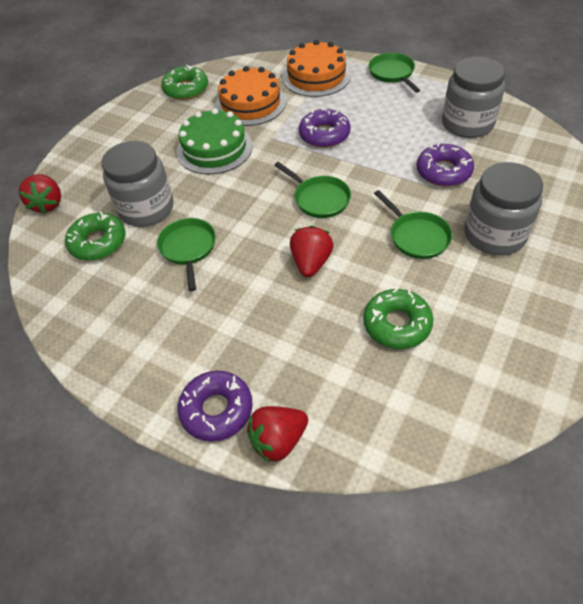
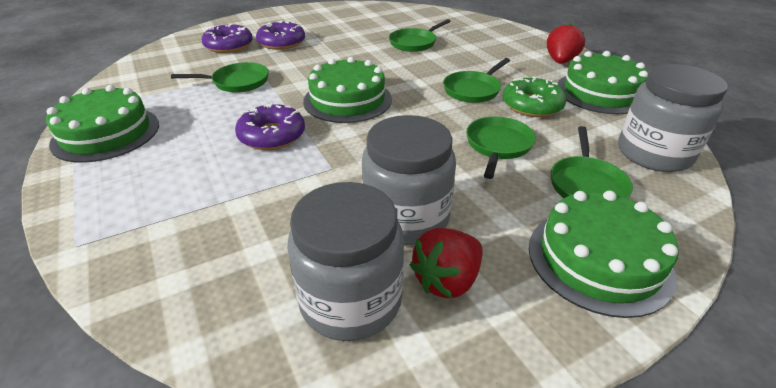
green cake: [177,108,253,174] = 1 -> [46,85,159,163] [303,57,392,123] [529,191,679,318] [558,51,648,114] = 4
green donut: [65,211,125,261] [161,65,208,100] [363,289,434,349] = 3 -> [503,76,567,117] = 1
green pan: [157,218,216,291] [274,162,351,218] [369,53,420,93] [374,190,452,259] = 4 -> [171,62,269,93] [389,19,451,52] [443,58,510,103] [466,116,536,179] [551,126,633,198] = 5
orange cake: [215,66,286,126] [283,40,351,97] = 2 -> none = 0
red strawberry: [19,174,61,214] [247,406,308,463] [290,226,334,277] = 3 -> [410,228,483,298] [547,23,585,64] = 2

